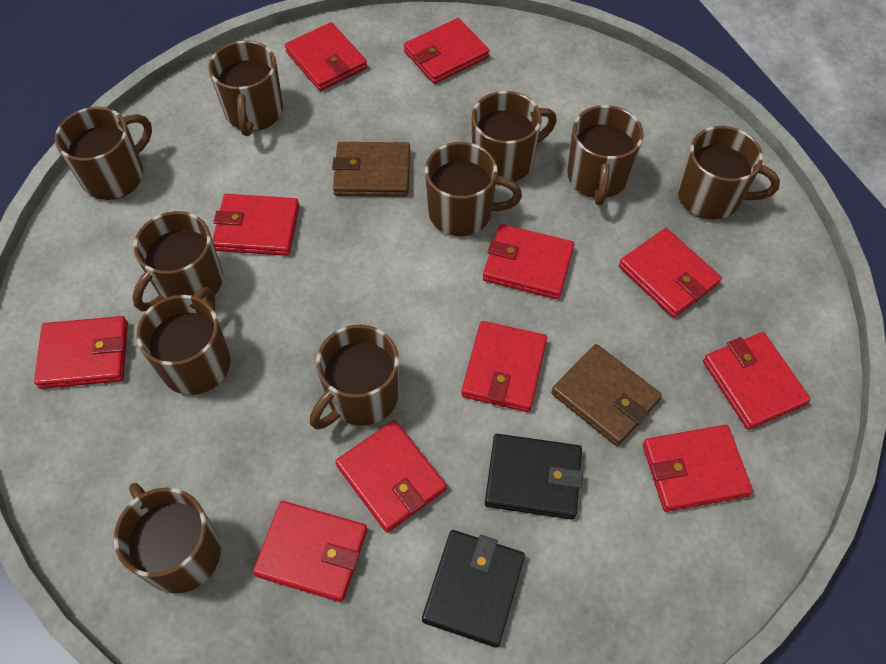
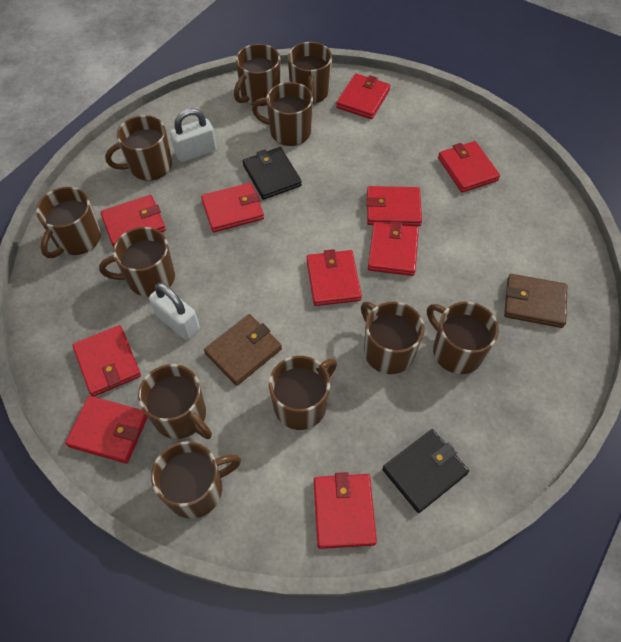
brown mug: [55,107,152,200] [114,483,221,594] [132,211,223,311] [136,287,230,395] [208,41,283,136] [310,325,399,429] [425,142,522,236] [472,91,557,182] [567,105,644,205] [678,126,780,220] = 10 -> [36,187,101,258] [99,227,175,297] [105,115,172,181] [138,364,212,439] [151,441,241,519] [234,44,280,106] [252,82,313,146] [269,356,337,430] [288,42,332,105] [361,302,425,374] [427,302,499,374] = 11
red wallet: [34,316,128,389] [212,194,299,256] [253,501,367,602] [285,22,367,91] [335,420,447,533] [404,18,490,84] [461,321,547,412] [483,224,574,299] [619,228,722,318] [643,424,753,512] [703,332,811,430] = 11 -> [65,396,148,463] [72,325,141,397] [100,195,166,247] [201,183,264,232] [307,249,362,306] [314,472,377,549] [336,73,391,119] [366,186,422,226] [368,221,419,276] [438,141,500,192] = 10
white padlock: none = 0 -> [149,283,200,340] [170,108,217,162] = 2

